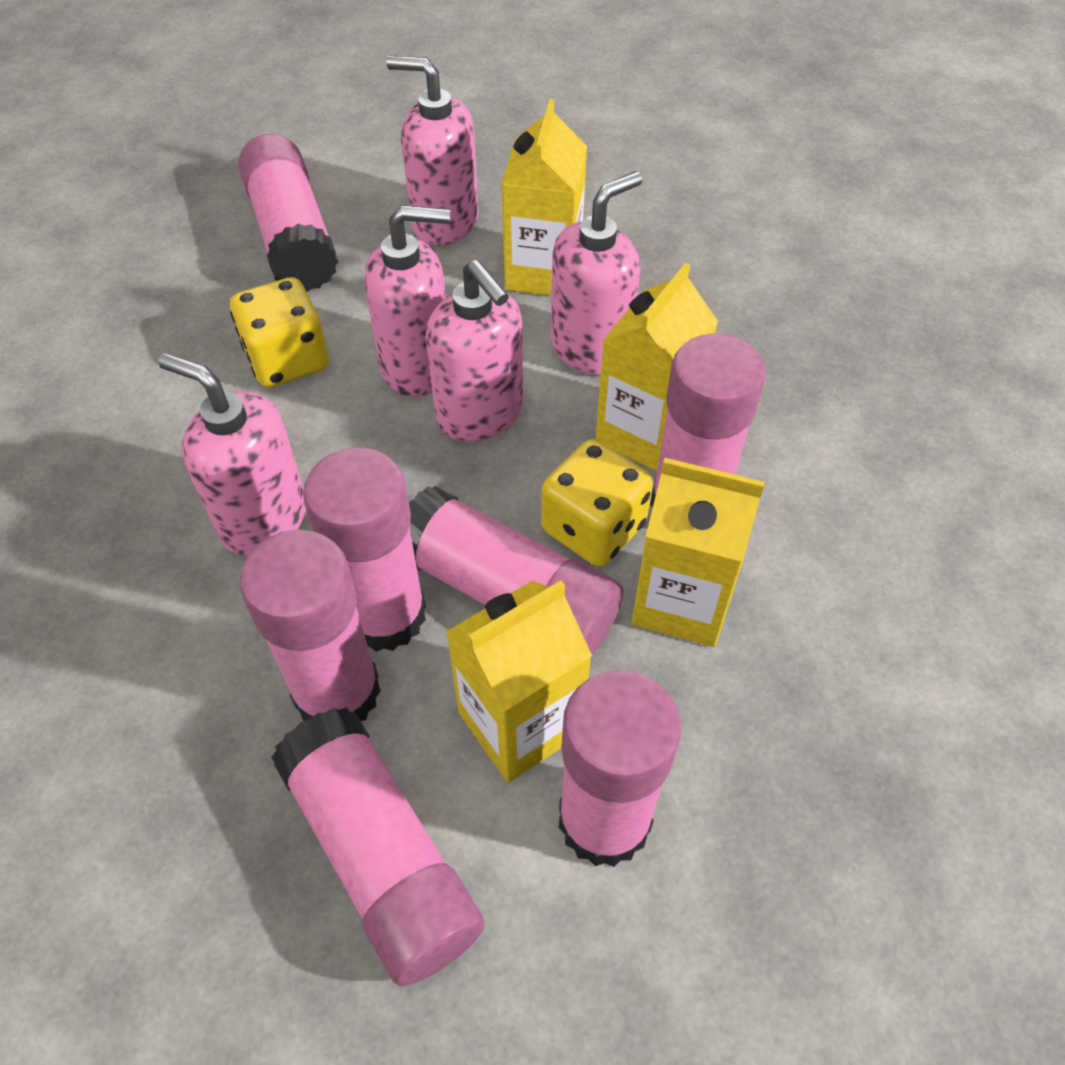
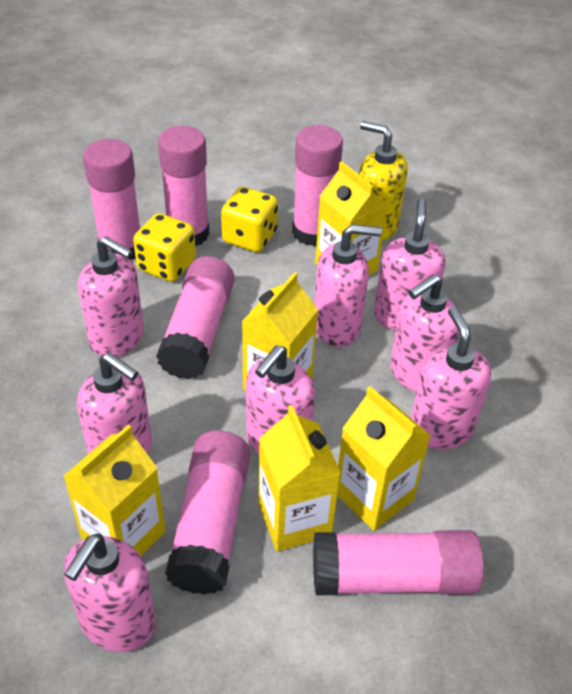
pink glue stick: [238,134,339,292] [240,530,381,721] [271,707,485,986] [303,448,426,652] [409,486,623,654] [559,670,681,867] [650,333,766,508] = 7 -> [83,139,140,260] [156,256,235,379] [158,126,209,247] [165,430,250,595] [292,125,343,247] [313,530,484,595] = 6
pink soap dispenser: [158,353,306,556] [365,205,450,397] [386,56,478,246] [426,260,523,442] [551,171,642,376] = 5 -> [64,533,156,652] [77,353,152,454] [78,236,144,357] [246,345,315,455] [314,224,382,347] [374,199,446,331] [390,274,460,392] [411,307,491,449] = 8
yellow carton: [446,581,592,782] [501,99,587,296] [595,263,718,471] [632,458,765,647] = 4 -> [64,425,165,556] [242,272,318,390] [259,405,341,552] [315,161,387,275] [337,386,431,531] = 5
yellow soap dispenser: none = 0 -> [359,121,408,241] = 1

